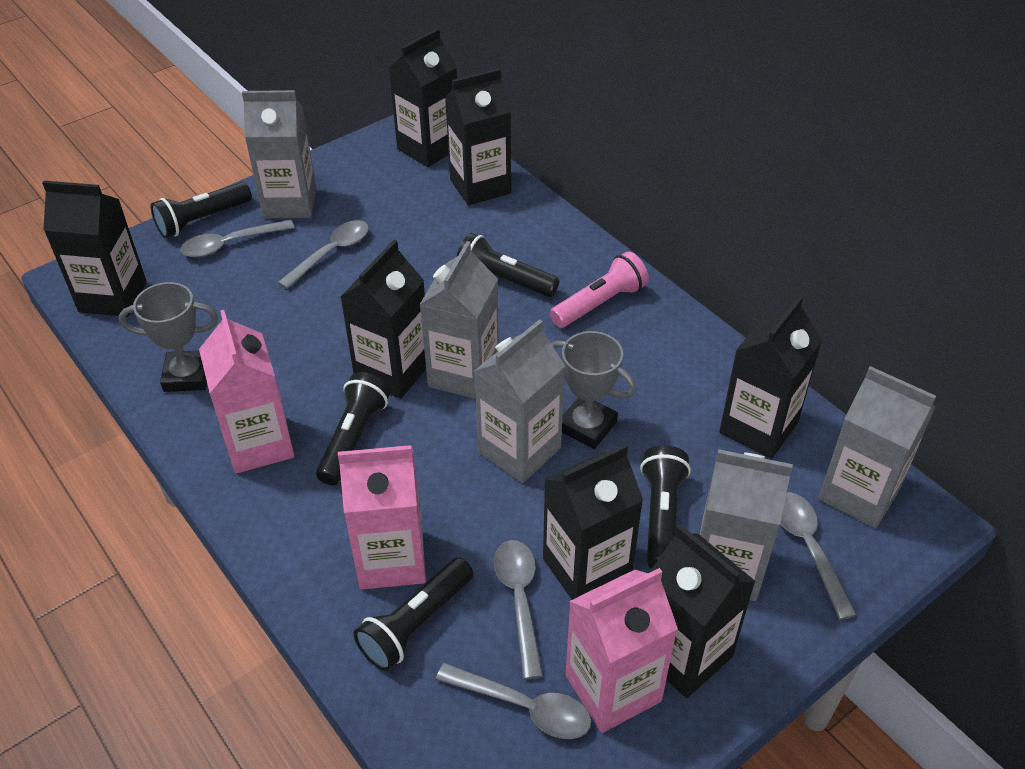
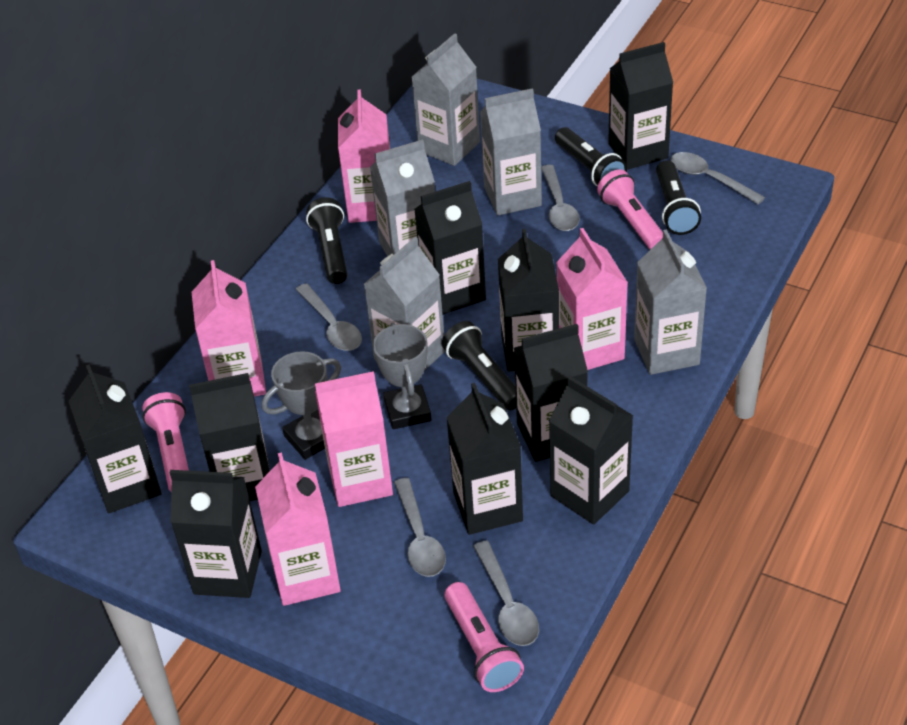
black carton: [42,181,147,317] [340,240,426,399] [388,28,457,167] [445,68,511,205] [543,444,643,600] [649,524,756,698] [719,295,822,459] = 7 -> [68,365,162,513] [170,470,262,598] [189,373,270,501] [414,181,486,314] [446,383,523,535] [498,229,559,371] [514,324,588,462] [549,376,634,525] [608,42,673,170] = 9
black flashlight: [151,182,252,238] [316,372,390,485] [354,557,473,671] [457,233,560,297] [640,445,691,569] = 5 -> [306,197,348,284] [442,321,516,410] [555,127,627,186] [656,160,701,235] = 4
pink carton: [199,310,294,474] [338,445,426,590] [566,568,678,733] = 3 -> [192,260,266,396] [255,452,341,606] [315,371,393,507] [338,89,390,223] [556,228,628,370] = 5
pink flashlight: [550,251,649,328] = 1 -> [142,392,189,492] [444,582,524,692] [597,169,663,250] = 3

